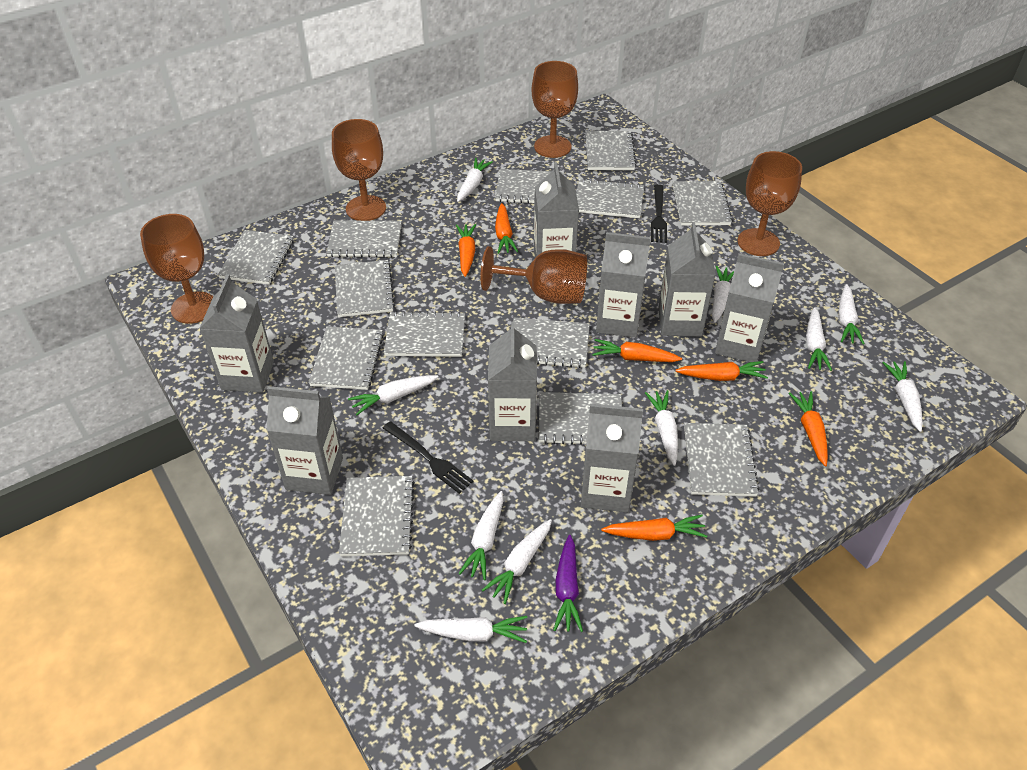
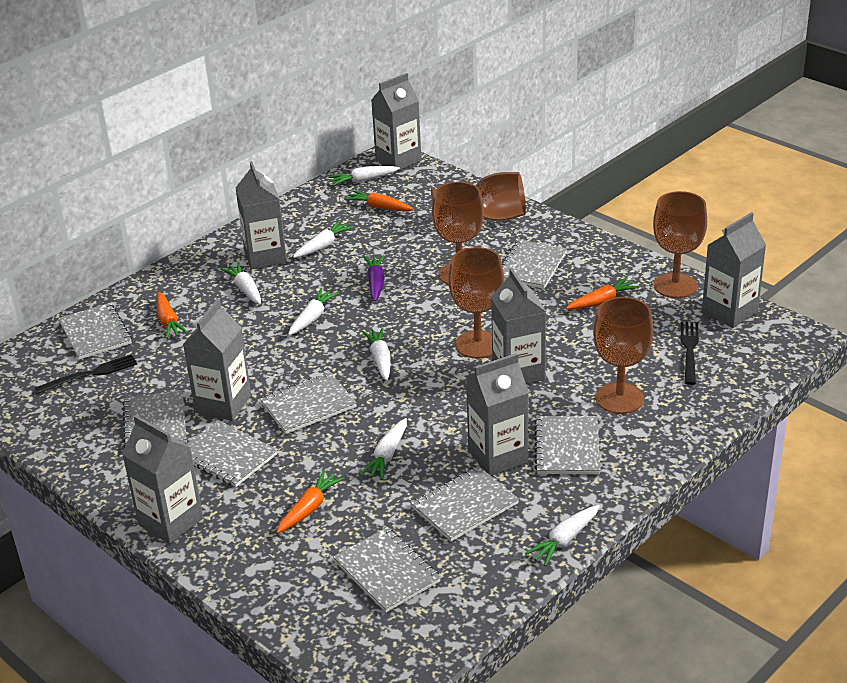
grey carton: [199,274,274,393] [267,386,343,495] [488,322,537,441] [534,162,579,258] [581,404,643,513] [596,232,651,338] [658,222,716,337] [715,253,784,362] = 8 -> [122,415,203,544] [183,299,251,420] [236,161,287,269] [371,73,422,172] [466,353,529,476] [491,268,546,384] [702,212,766,328] = 7
grey notebook: [218,230,294,285] [309,326,384,390] [326,221,402,258] [335,260,395,317] [339,476,415,556] [384,311,465,357] [495,169,564,203] [513,318,590,368] [539,392,622,445] [576,179,644,218] [585,131,637,170] [673,181,733,226] [684,423,759,497] = 13 -> [58,303,132,360] [123,390,187,448] [186,420,278,487] [260,373,357,434] [333,527,441,612] [411,466,519,541] [502,239,567,289] [534,416,601,474] = 8
orange carrot: [456,224,476,277] [495,203,518,254] [592,339,682,362] [601,515,707,541] [675,361,768,381] [788,391,828,467] = 6 -> [156,292,188,339] [276,470,344,533] [344,190,414,212] [566,277,640,310] = 4
white carrot: [348,375,438,415] [414,616,527,643] [457,158,493,202] [458,491,503,580] [482,519,552,604] [645,390,678,466] [712,266,734,323] [806,308,832,371] [839,284,865,345] [882,361,923,432] = 10 -> [220,262,261,305] [288,288,339,335] [293,221,354,258] [329,166,400,186] [360,418,407,480] [362,328,391,381] [525,505,600,566] = 7

